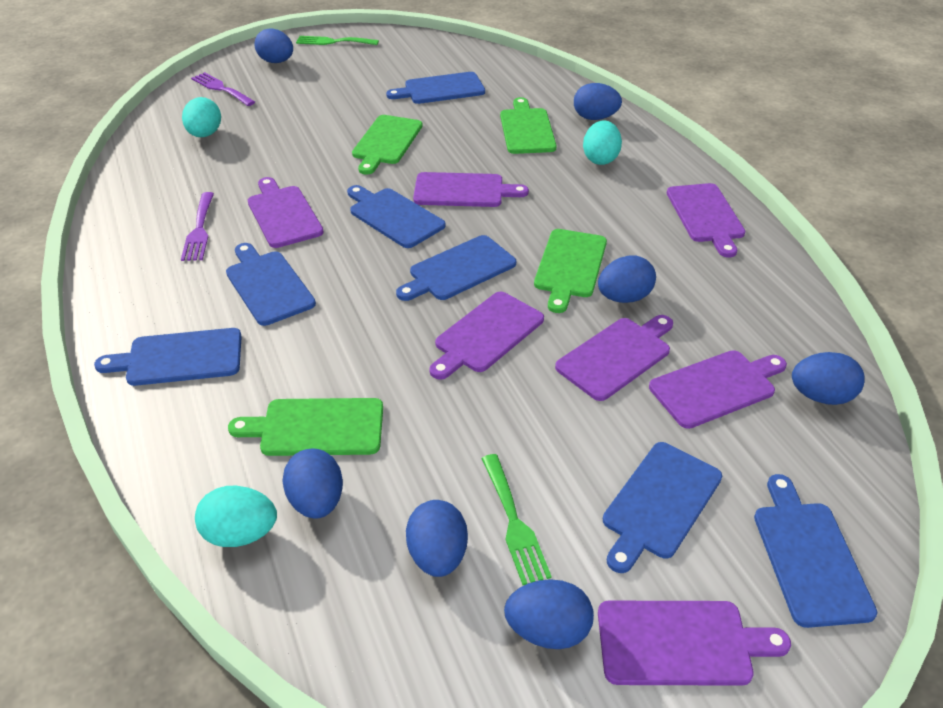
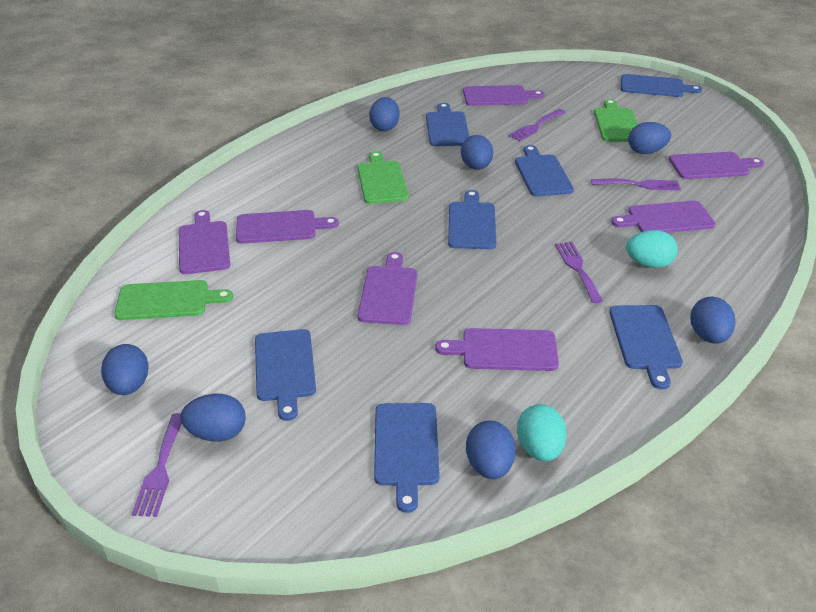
green cutting board: [228,398,383,456] [352,115,422,175] [500,97,557,154] [534,229,607,313] = 4 -> [114,280,233,320] [357,151,409,204] [594,99,638,142] = 3
green fork: [296,36,379,45] [481,454,552,585] = 2 -> none = 0
purple fork: [181,192,214,261] [191,72,255,106] = 2 -> [132,413,182,517] [508,109,566,141] [555,242,603,303] [591,179,681,190] = 4
turquoise egg: [182,97,221,137] [195,486,277,547] [583,120,622,165] = 3 -> [517,404,566,461] [626,230,678,268] = 2

